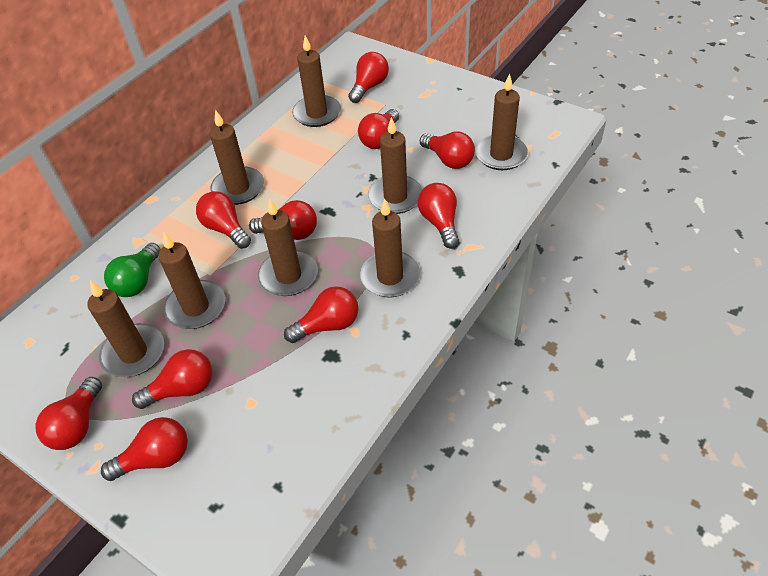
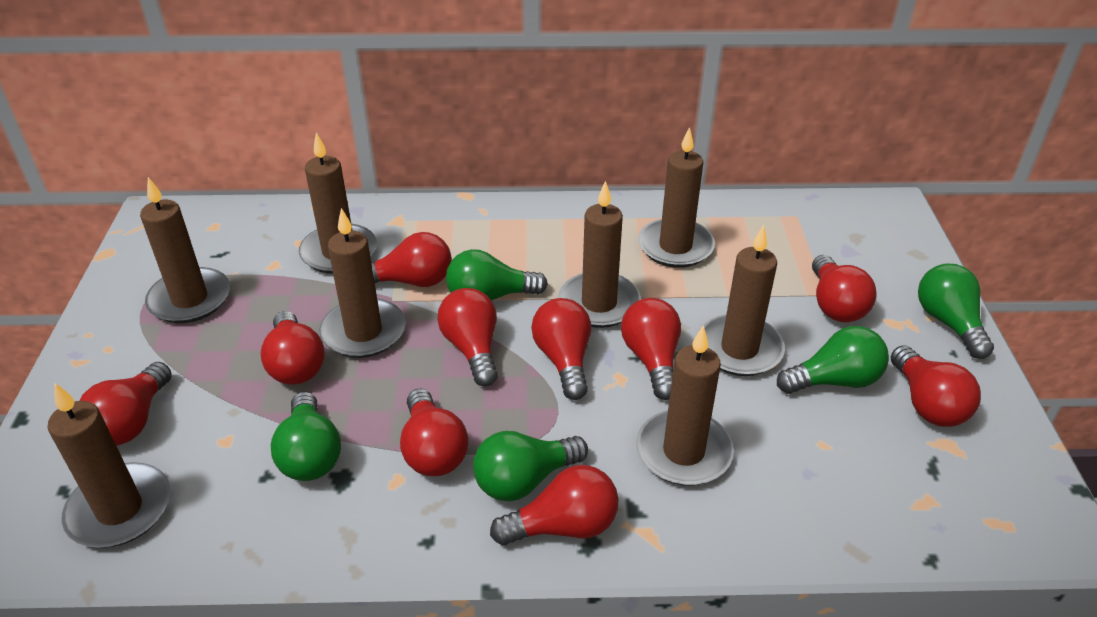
green light bulb: [104,243,161,297] = 1 -> [271,392,341,481] [446,249,548,301] [473,431,588,501] [777,326,889,394] [918,264,994,359] = 5

